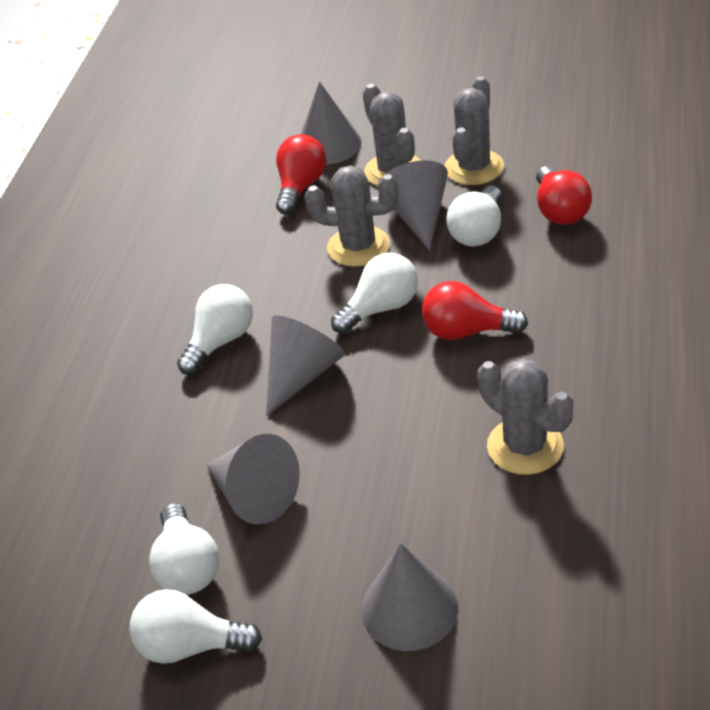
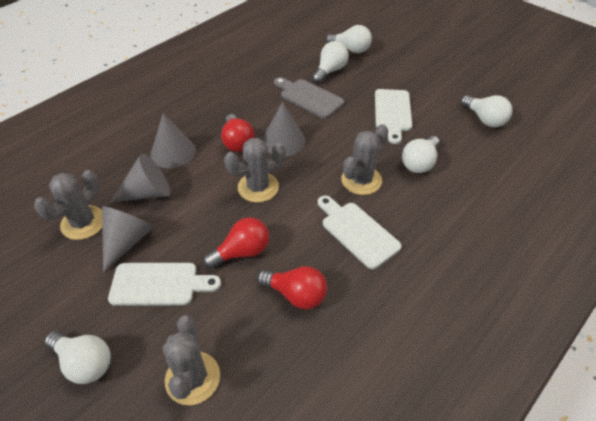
grey cone: [207,434,300,524] [266,315,345,416] [301,82,362,165] [361,543,458,651] [377,160,448,251] = 5 -> [102,206,154,273] [110,154,170,203] [151,113,196,168] [262,102,305,156] = 4
grey cutting board: none = 0 -> [274,77,344,118] = 1
white cutting board: none = 0 -> [108,263,221,306] [318,196,402,269] [375,89,412,144] = 3

